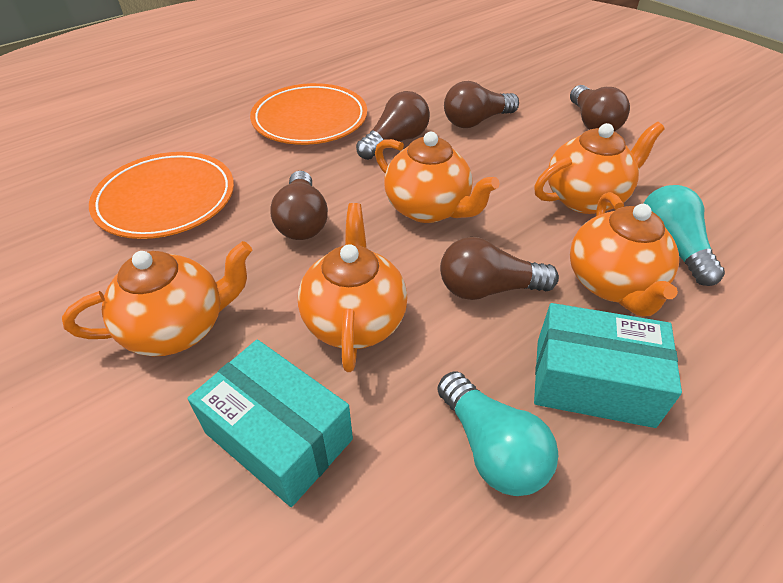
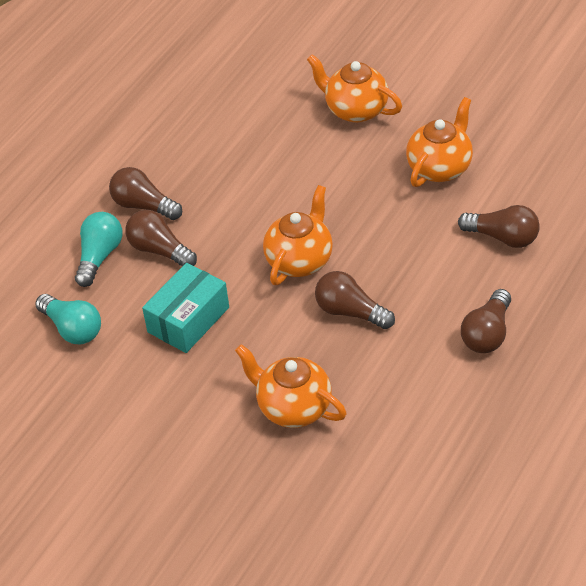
orange plate: [89,152,234,239] [250,83,367,145] = 2 -> none = 0
orange teapot: [62,241,252,356] [298,203,407,372] [375,132,500,223] [534,122,665,214] [570,192,679,316] = 5 -> [235,344,346,428] [263,185,333,285] [307,54,402,123] [406,97,473,187] = 4
turquoise box: [187,339,353,507] [534,303,682,428] = 2 -> [142,263,229,353] = 1

